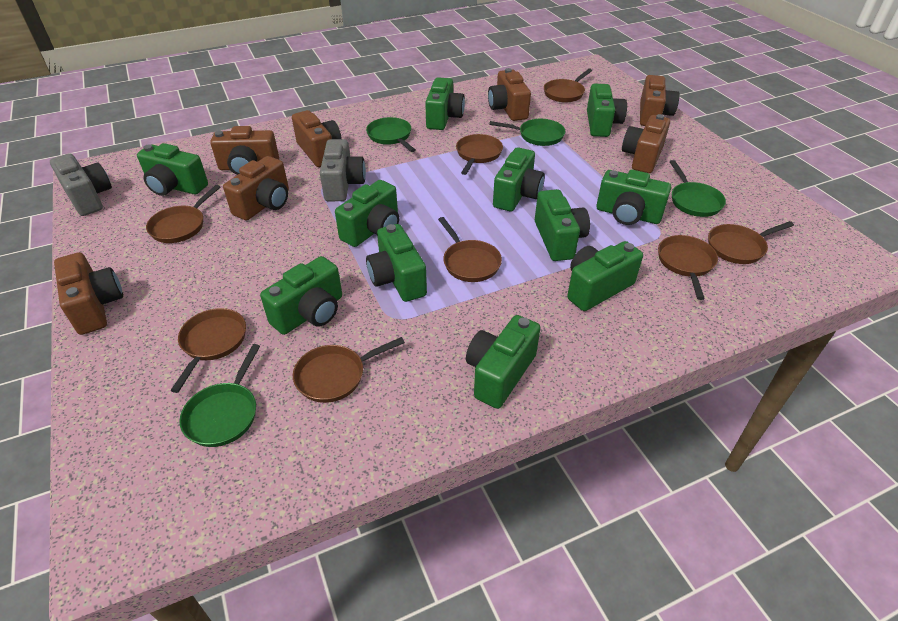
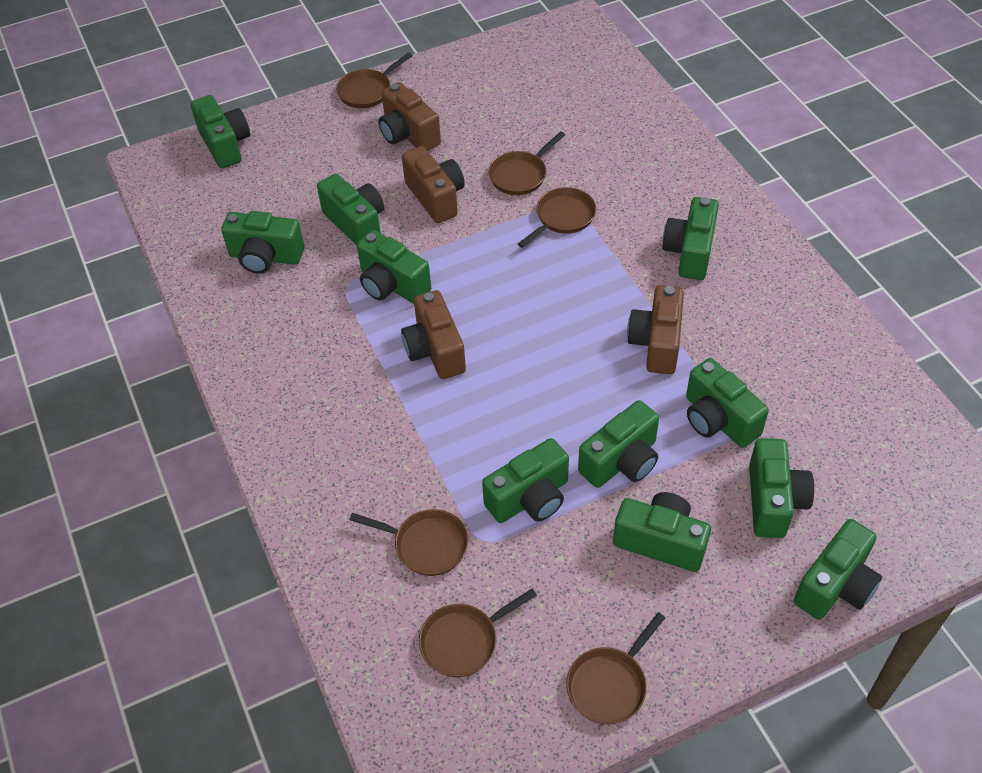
brown camera: [54,252,123,335] [210,126,279,175] [223,156,289,220] [292,110,342,167] [488,68,531,121] [622,114,670,173] [640,75,680,126] = 7 -> [378,82,441,151] [401,290,466,379] [402,146,465,223] [627,285,684,374] = 4
brown pan: [146,185,220,243] [171,308,246,393] [293,337,405,403] [438,217,502,282] [456,134,503,175] [544,69,592,103] [658,235,718,300] [708,221,794,264] = 8 -> [336,52,413,108] [349,509,468,576] [419,589,537,677] [488,132,565,195] [518,187,596,248] [566,612,665,724] = 6
green pan: [179,344,260,447] [366,117,415,152] [489,119,565,146] [670,160,726,217] = 4 -> none = 0
grey camera: [50,153,112,216] [320,139,366,201] = 2 -> none = 0

